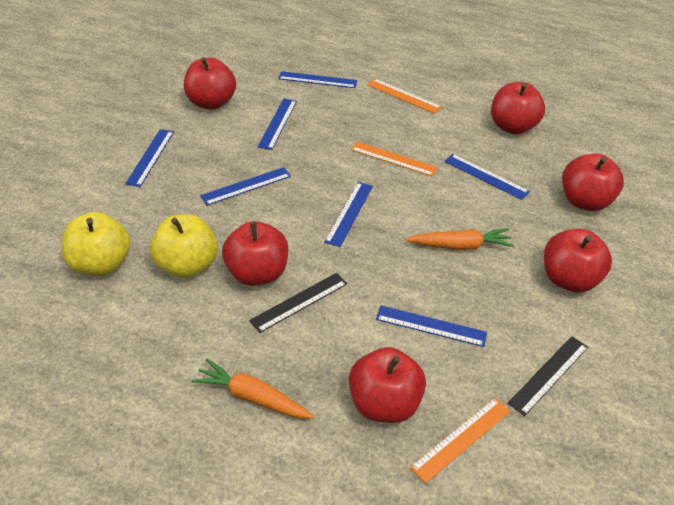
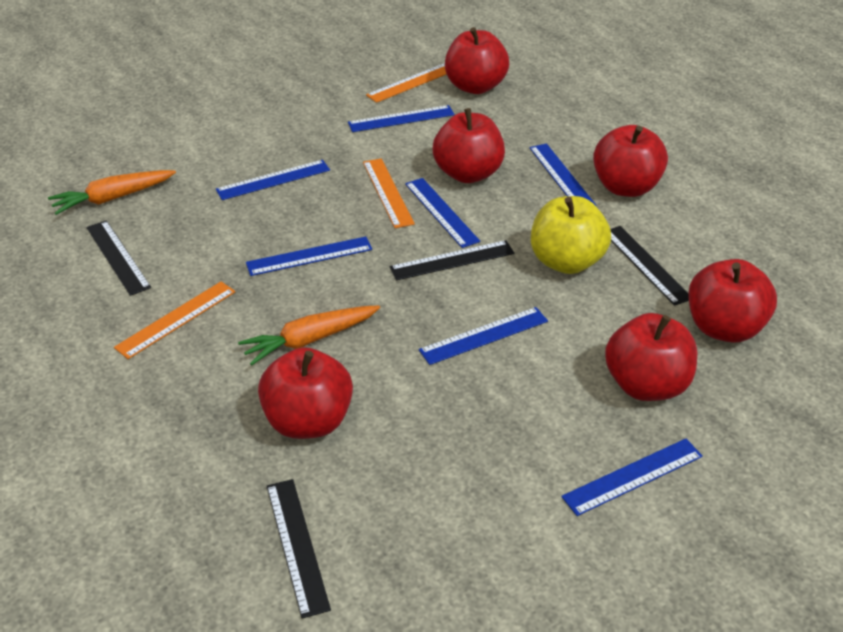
black ruler: [249,273,347,333] [508,336,588,416] = 2 -> [86,220,151,296] [267,479,331,619] [389,240,514,280] [611,226,689,306] = 4
yellow apple: [62,212,131,276] [150,214,218,278] = 2 -> [531,196,611,274] = 1

